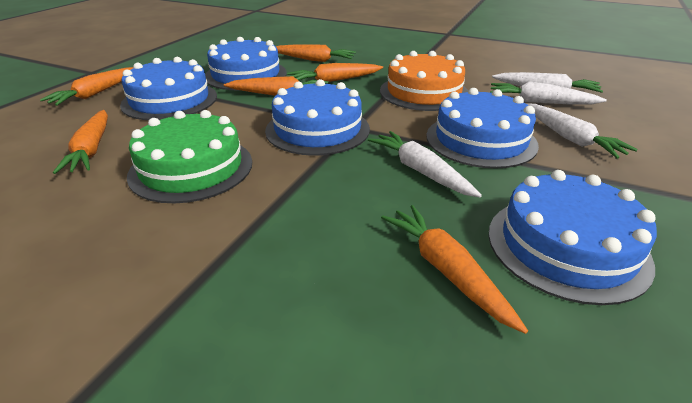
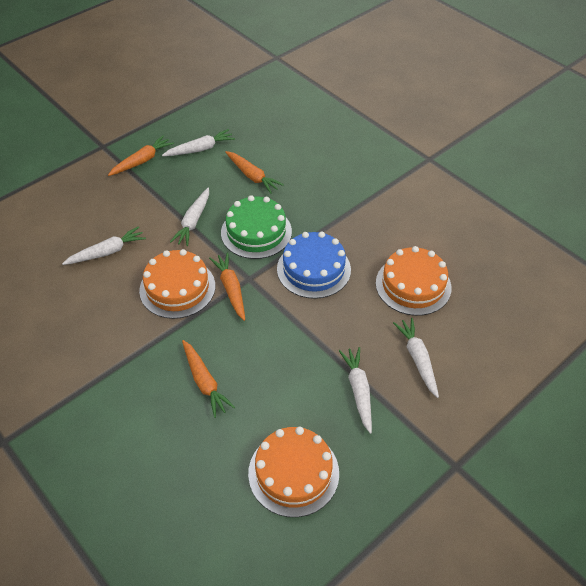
blue cake: [120,57,217,120] [205,37,287,90] [265,79,370,156] [426,88,539,169] [488,170,657,305] = 5 -> [277,232,351,299] = 1
orange cake: [380,51,468,111] = 1 -> [139,249,215,319] [248,427,339,517] [376,246,452,316] = 3
orange carrot: [40,67,133,106] [53,110,108,174] [224,76,329,96] [276,44,356,62] [287,63,383,82] [381,205,528,334] = 6 -> [108,135,174,176] [182,340,235,418] [209,253,245,321] [225,151,284,194] = 4
white carrot: [368,131,482,197] [490,81,607,104] [492,72,603,93] [526,103,638,159] = 4 -> [62,226,146,265] [162,129,235,156] [170,188,209,246] [339,347,372,434] [393,318,439,398] = 5

